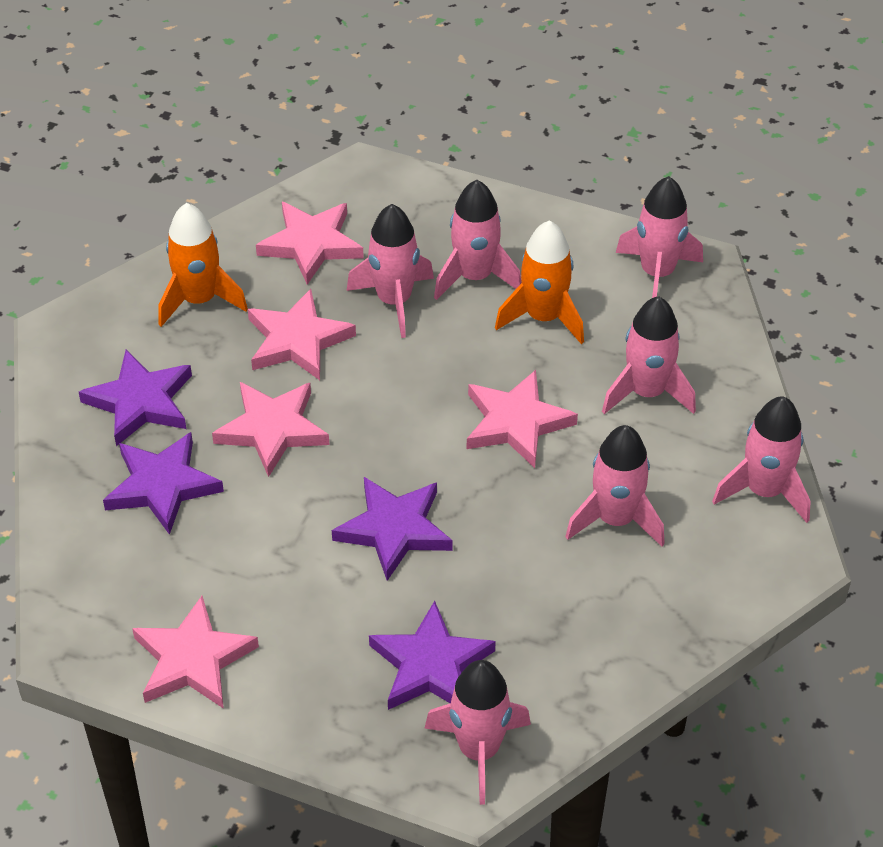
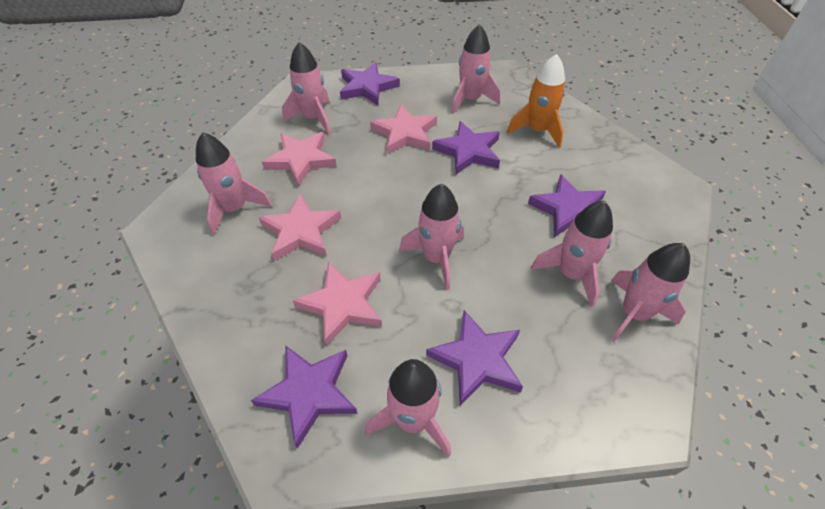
orange rocket: [159,203,248,327] [495,221,584,344] = 2 -> [507,54,565,148] = 1
pink star: [132,596,259,709] [212,382,329,477] [248,289,356,380] [256,202,364,285] [467,370,578,468] = 5 -> [259,194,341,261] [262,132,337,187] [293,262,382,346] [370,105,437,154] = 4
purple star: [79,350,192,446] [103,432,224,535] [332,477,453,581] [369,601,496,710] = 4 -> [251,346,358,449] [340,62,400,105] [426,310,523,406] [432,121,500,174] [528,174,606,237] = 5

